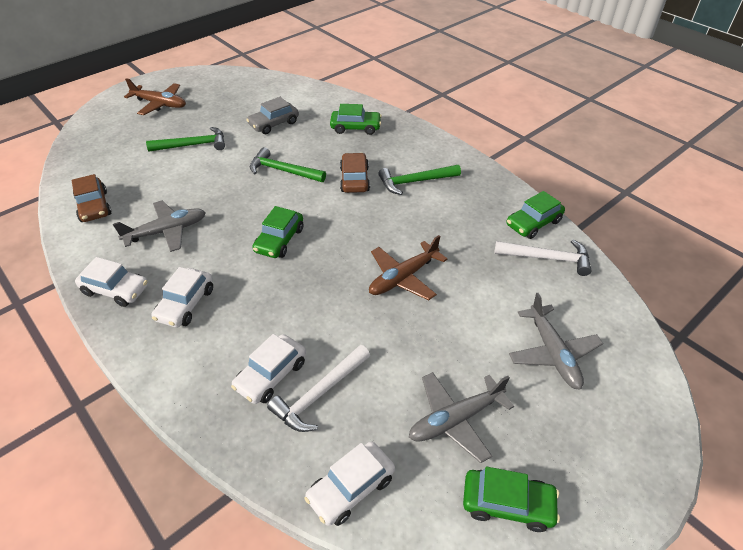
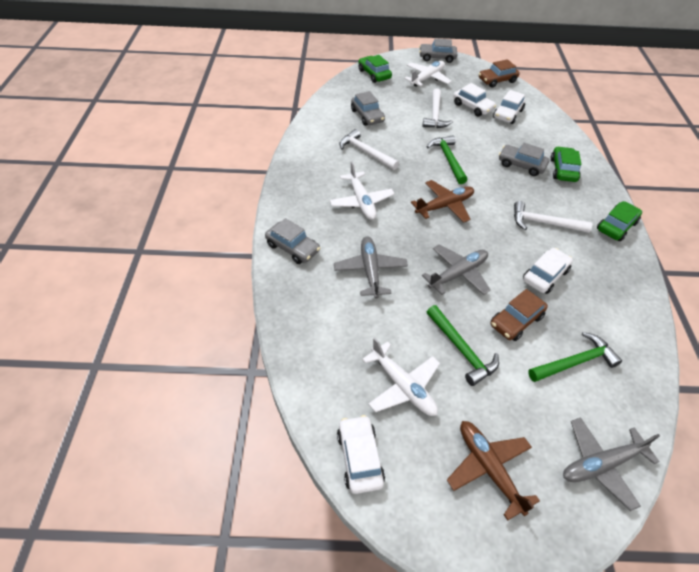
green car: [253,206,303,258] [330,104,382,135] [463,467,560,532] [506,191,565,239] = 4 -> [358,55,392,83] [551,146,581,182] [597,201,642,241] = 3
grey car: [246,97,299,134] = 1 -> [265,218,320,264] [351,91,385,126] [419,38,457,63] [499,143,549,176] = 4
white hammer: [267,345,370,432] [495,240,592,276] = 2 -> [339,129,399,170] [422,88,453,128] [514,201,592,233] = 3
white plane: none = 0 -> [330,161,395,220] [362,338,440,416] [404,61,452,87] = 3

